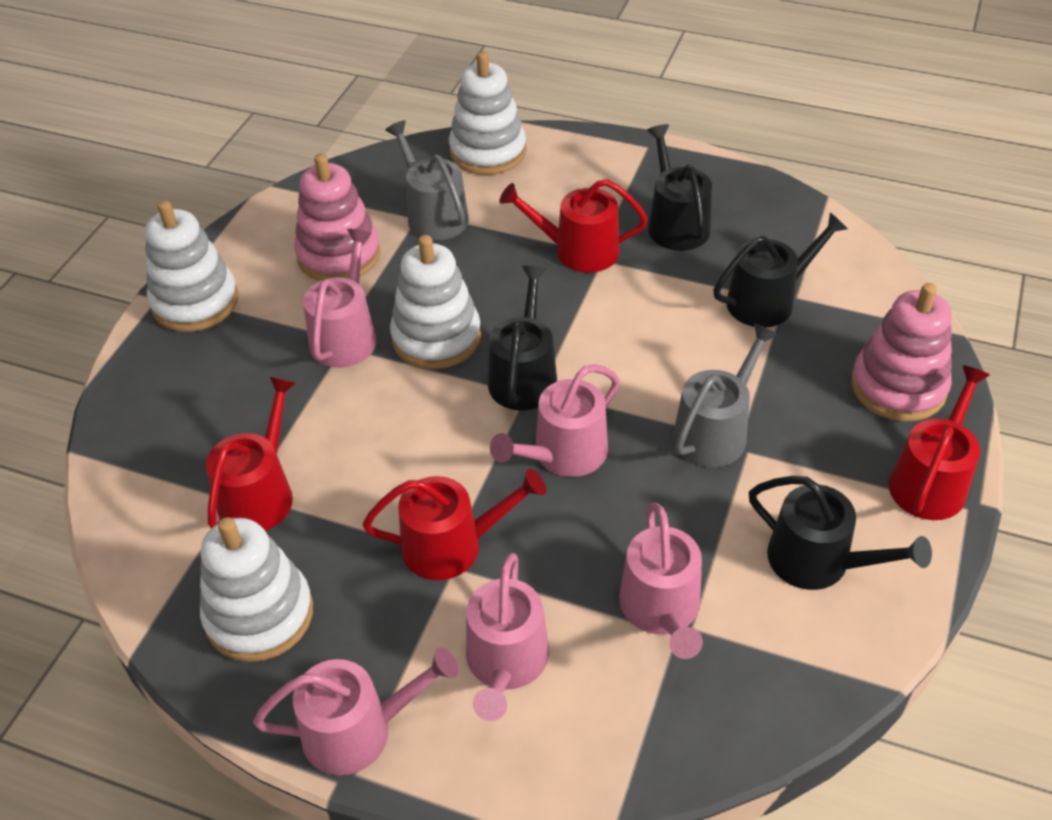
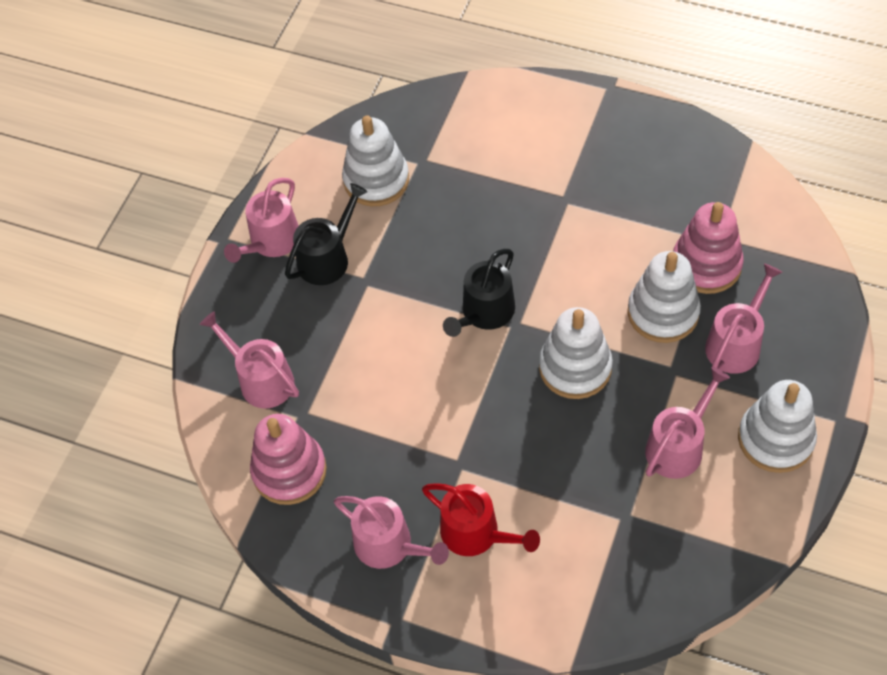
black watering can: [488,266,557,411] [647,124,712,251] [713,212,848,328] [749,476,932,590] = 4 -> [285,183,367,285] [443,249,515,337] = 2
grey watering can: [385,120,469,240] [673,323,778,467] = 2 -> none = 0
red watering can: [206,376,296,531] [363,469,546,580] [499,179,648,273] [889,365,990,520] = 4 -> [422,483,540,556] = 1

